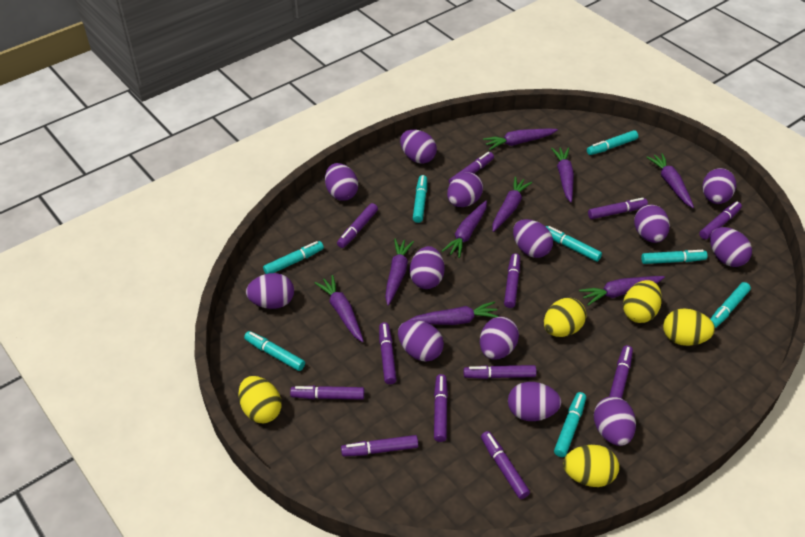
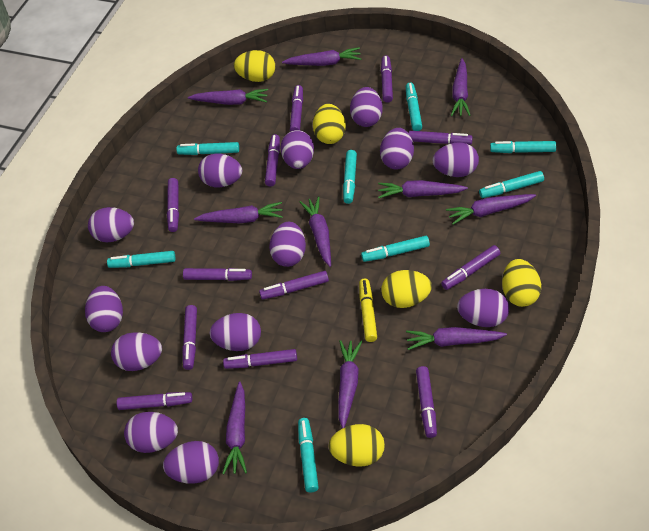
purple carrot: [314,275,364,342] [385,239,414,306] [408,301,500,325] [442,201,487,258] [483,128,558,150] [492,177,532,232] [551,147,574,202] [579,276,665,305] [646,153,694,208] = 9 -> [188,89,268,105] [194,202,283,223] [222,382,247,474] [282,47,361,66] [300,197,331,267] [338,340,362,428] [378,180,468,198] [406,327,507,350] [446,194,536,225] [451,58,471,116] = 10
yellow marker: none = 0 -> [359,279,377,342] = 1

